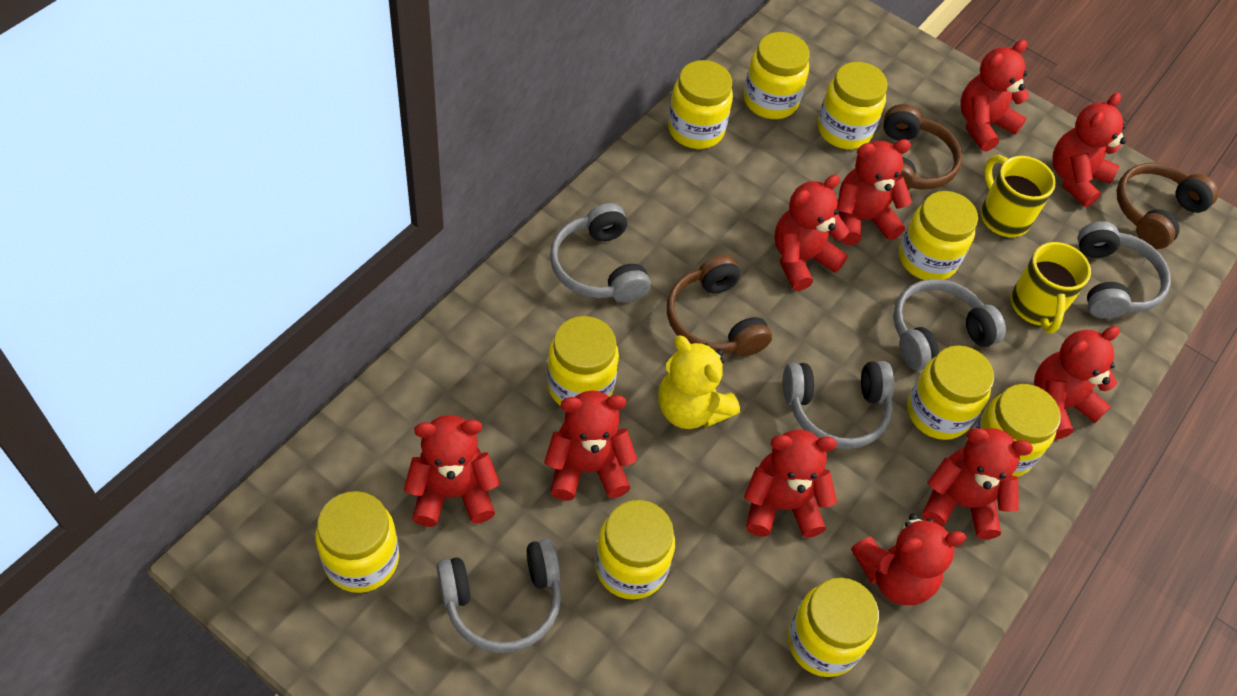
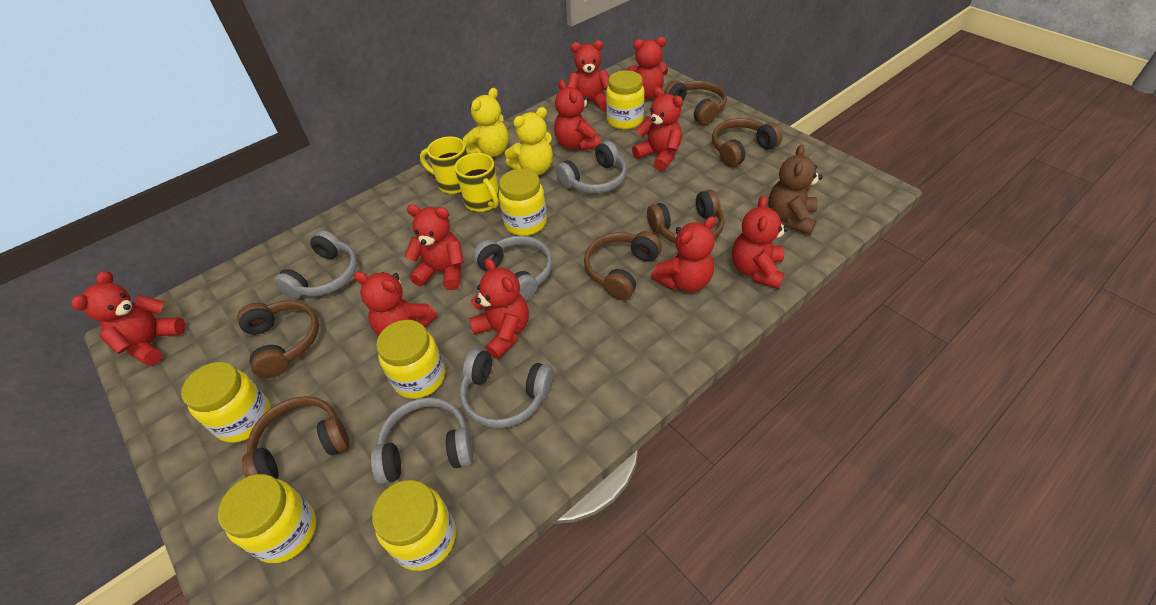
brown headphones: [667,255,772,356] [884,104,962,190] [1116,163,1219,249] = 3 -> [237,300,319,378] [242,396,350,479] [584,231,662,300] [647,189,725,244] [664,80,727,125] [712,118,783,167] = 6
brown teddy bear: none = 0 -> [768,144,823,235] = 1
yellow jar: [315,491,399,593] [547,316,619,406] [595,500,675,600] [668,60,733,149] [744,32,810,119] [788,578,879,677] [817,62,888,149] [899,191,978,280] [907,345,994,440] [973,384,1061,477] = 10 -> [181,362,271,443] [218,474,316,563] [372,480,456,571] [376,320,445,399] [498,169,547,236] [606,70,644,129] = 6
yellow teddy bear: [658,336,740,429] = 1 -> [463,88,508,157] [505,107,553,175] = 2

